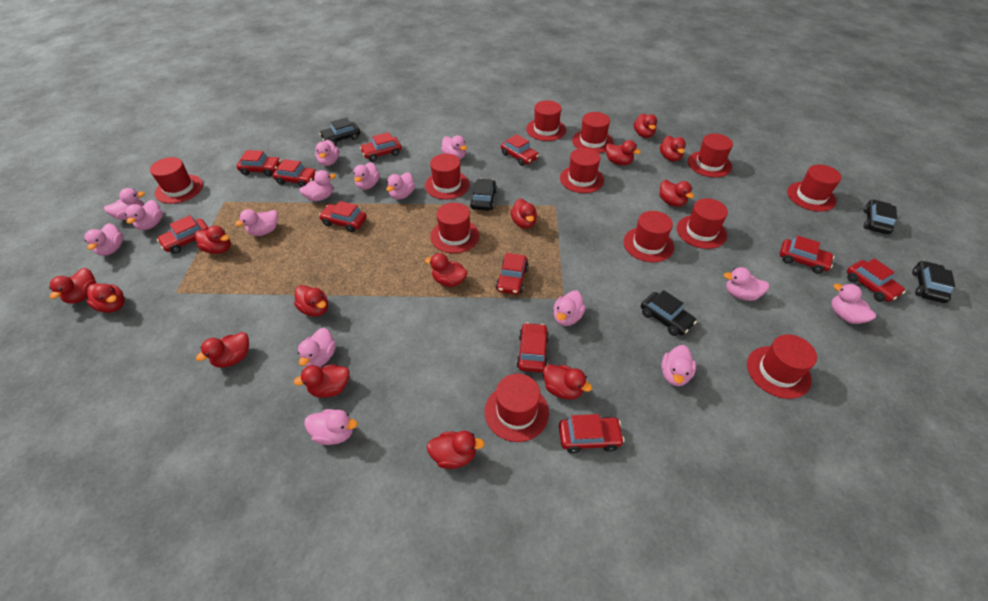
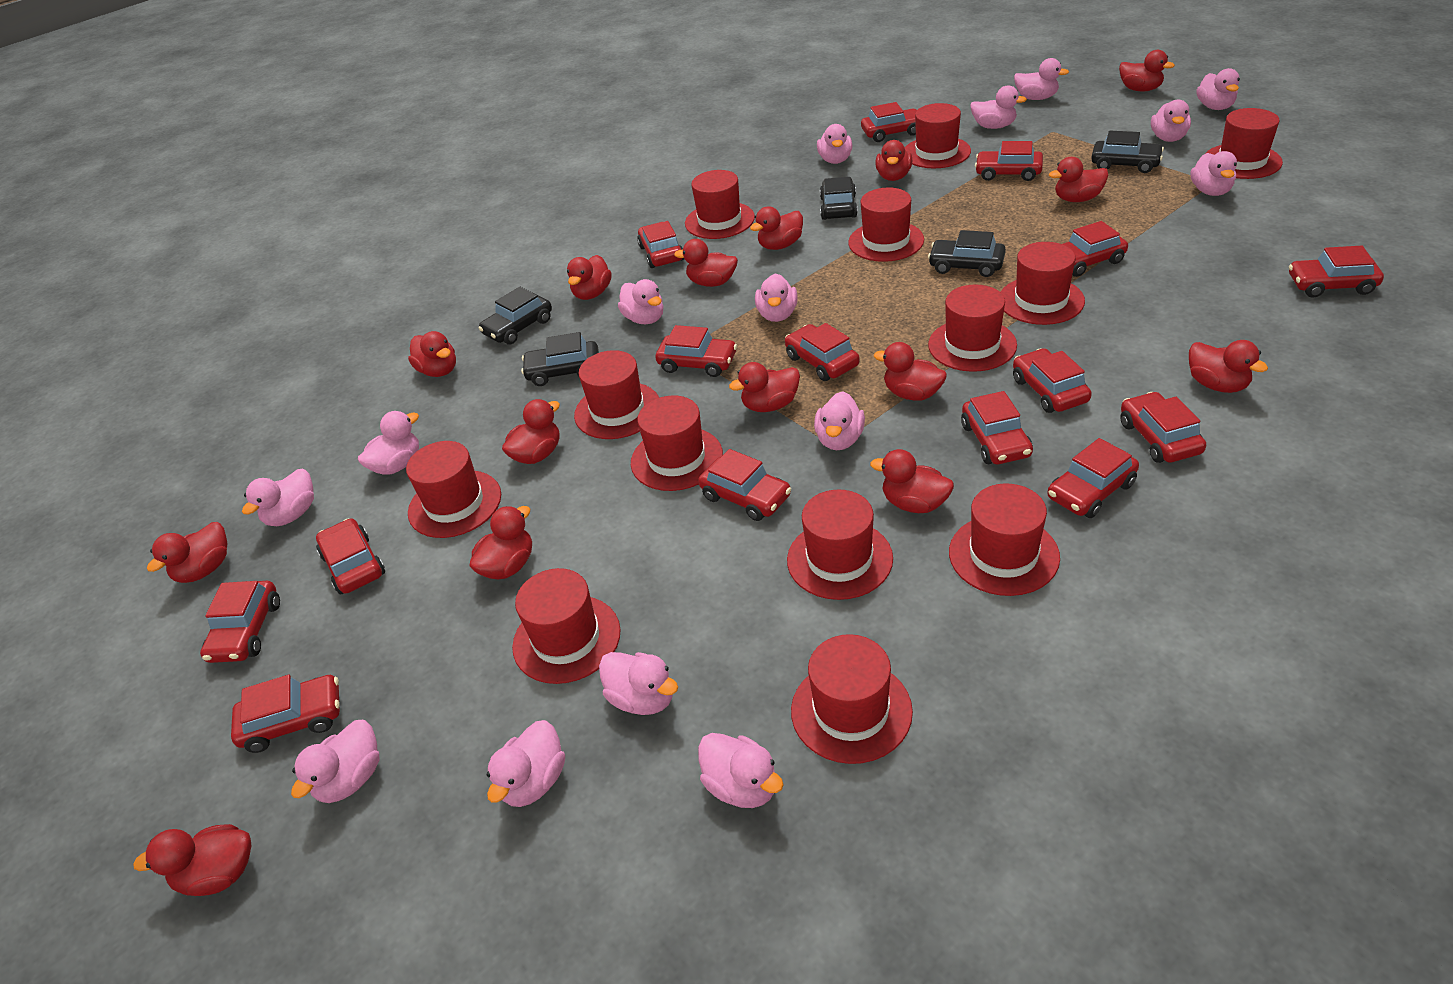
red car: [157,215,209,254] [237,150,281,177] [273,159,317,187] [319,201,367,232] [360,132,402,162] [496,253,529,295] [501,134,539,166] [516,322,549,373] [559,414,624,453] [780,236,834,274] [847,258,906,302] = 11 -> [200,581,280,663] [231,675,340,753] [316,518,385,594] [637,221,684,268] [655,325,737,377] [698,449,791,521] [785,323,860,381] [861,102,917,142] [961,391,1033,464] [975,141,1043,181] [1013,348,1092,413] [1047,438,1139,518] [1063,221,1128,277] [1120,392,1206,463] [1289,245,1384,298] = 15
red duck: [49,268,96,303] [86,283,125,313] [195,226,231,254] [196,332,249,368] [293,364,349,398] [294,285,328,317] [425,253,468,287] [427,431,485,469] [510,199,537,229] [543,364,592,400] [606,140,641,165] [634,113,657,138] [660,136,686,161] [660,180,694,207] = 14 -> [133,824,251,896] [147,522,227,583] [408,331,456,377] [470,506,532,579] [502,399,560,464] [567,255,612,300] [674,239,738,287] [729,362,800,412] [750,206,803,250] [870,449,954,513] [874,342,947,401] [875,140,912,181] [1049,157,1109,202] [1119,50,1175,91] [1189,340,1268,393] = 15
red hat: [150,157,203,204] [425,154,469,200] [430,202,479,253] [485,374,549,442] [526,100,566,141] [560,148,604,193] [572,112,613,153] [623,211,674,262] [677,198,728,249] [688,134,733,177] [747,334,817,399] [787,164,841,212] = 12 -> [406,441,501,538] [512,568,621,684] [574,350,659,439] [631,395,723,491] [685,170,755,239] [787,489,893,600] [791,634,913,764] [848,187,924,262] [905,103,971,168] [928,284,1017,372] [949,484,1060,596] [1001,242,1085,325] [1205,108,1283,179] = 13

